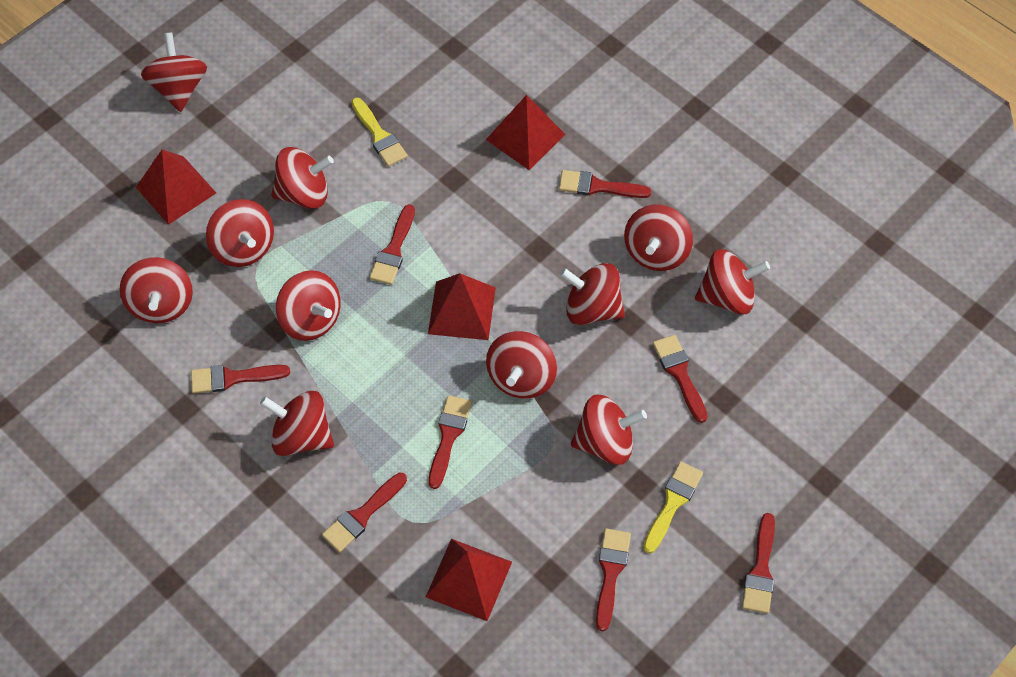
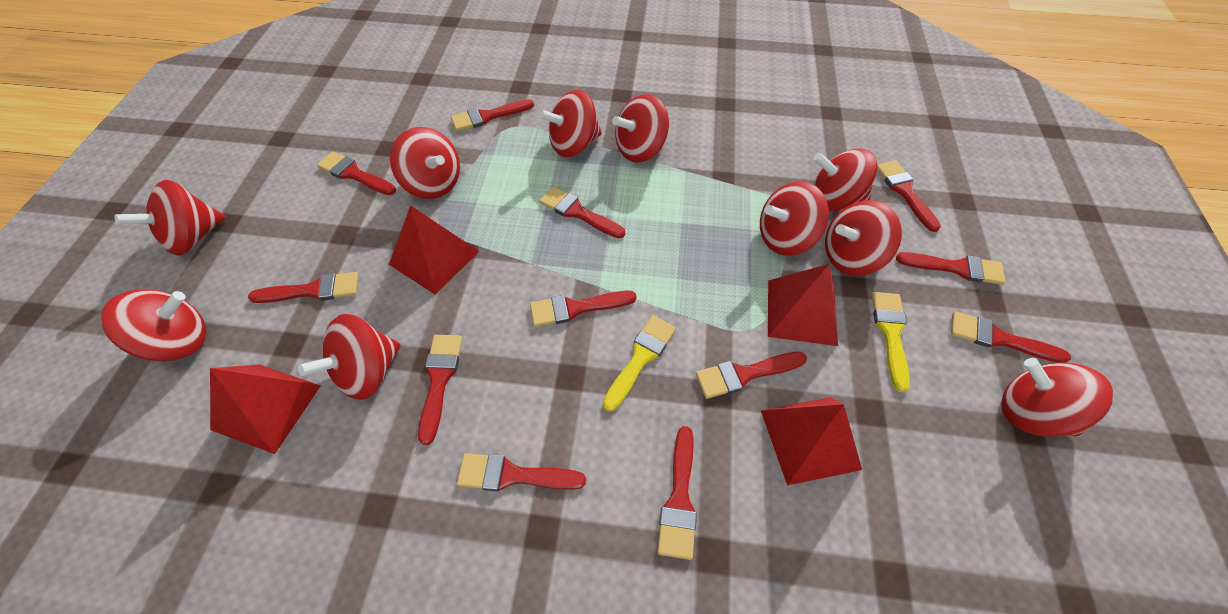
red brush: [191,365,290,394] [322,473,407,552] [369,204,415,285] [428,395,472,489] [559,170,651,198] [596,528,631,631] [653,335,708,423] [742,513,775,614] = 8 -> [248,272,358,303] [317,151,396,195] [418,335,462,445] [451,99,534,132] [457,453,586,491] [530,291,637,327] [539,186,625,238] [658,426,697,560] [696,352,807,399] [877,160,941,232] [896,252,1006,285] [951,311,1071,363] = 12
red spinning top: [120,257,193,323] [141,32,207,112] [206,199,274,267] [260,391,334,456] [271,147,334,209] [276,270,341,341] [486,331,557,398] [559,263,625,325] [571,395,647,465] [624,205,693,271] [695,249,770,314] = 11 -> [101,289,206,361] [115,180,225,256] [298,314,401,400] [390,127,460,199] [538,90,602,157] [612,94,669,163] [760,181,829,256] [813,148,878,211] [825,200,902,276] [1001,358,1113,436] = 10

